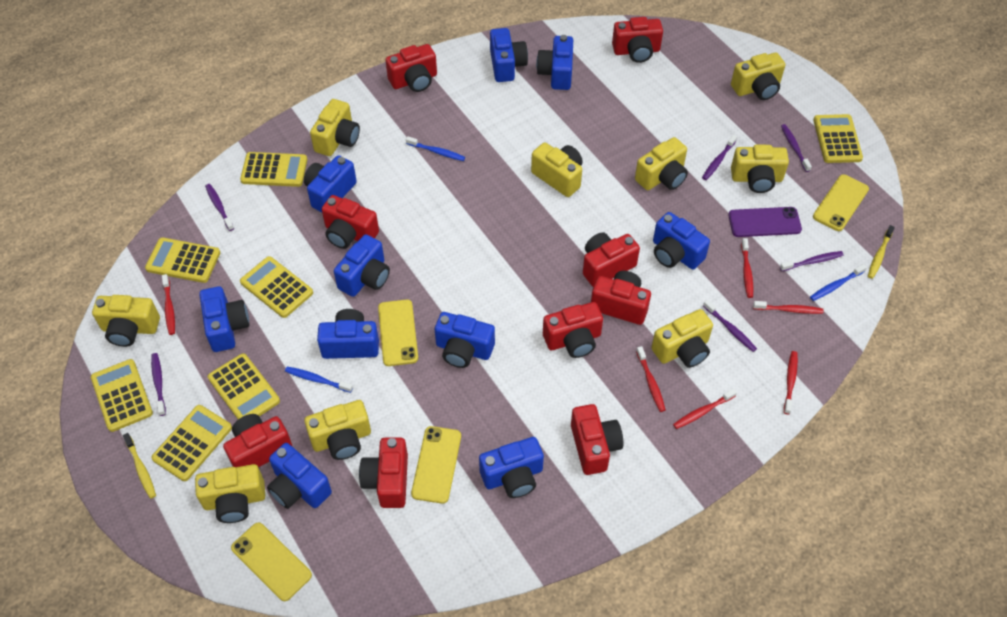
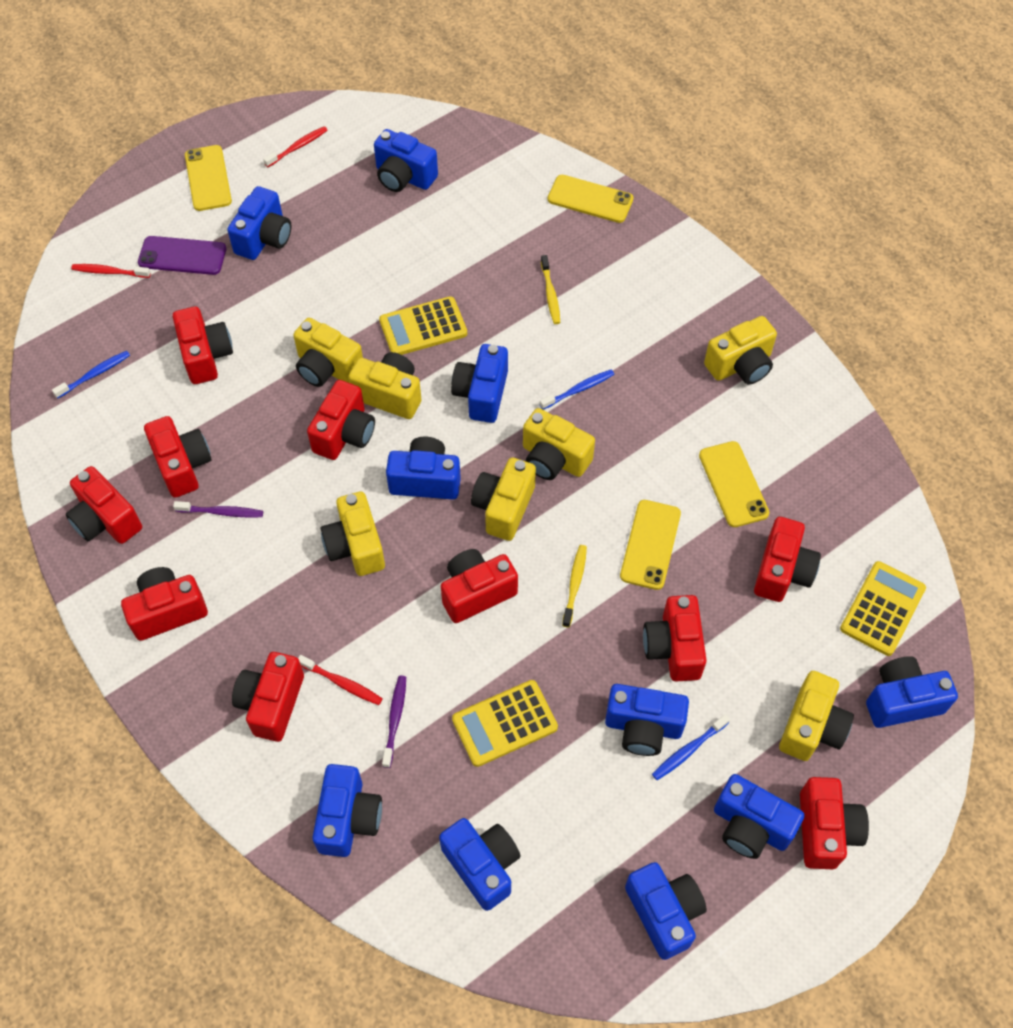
purple toothbrush: [151,353,166,416] [205,184,234,231] [702,135,737,180] [703,300,757,352] [780,251,844,271] [781,124,812,172] = 6 -> [173,501,263,518] [382,676,406,768] = 2
red camera: [223,414,293,467] [322,195,379,249] [359,438,408,508] [386,44,437,92] [543,302,603,358] [571,404,624,475] [583,232,640,287] [591,271,651,325] [612,17,663,63] = 9 -> [66,466,142,544] [121,567,208,641] [144,416,212,498] [173,306,233,384] [232,652,304,742] [307,380,375,460] [441,549,518,623] [643,595,707,681] [754,517,821,602] [800,777,869,869] = 10
red toothbrush: [162,274,175,335] [636,346,666,412] [673,389,737,429] [741,238,753,298] [753,301,824,314] [784,351,798,414] = 6 -> [71,264,151,278] [263,126,328,167] [298,655,383,705] = 3
yellow calculator: [91,359,153,432] [145,237,220,283] [151,405,232,481] [208,353,280,419] [240,152,307,187] [240,256,313,318] [813,114,863,163] = 7 -> [379,296,467,355] [452,680,558,767] [840,561,926,656] = 3
yellow camera: [92,295,160,347] [195,464,265,523] [304,400,371,460] [310,99,360,156] [531,142,583,197] [635,137,688,190] [651,309,713,368] [731,53,785,100] [731,145,789,193] = 9 -> [293,318,363,387] [321,492,385,576] [348,352,421,419] [471,458,536,541] [523,408,595,480] [704,316,777,384] [779,671,854,761] = 7

